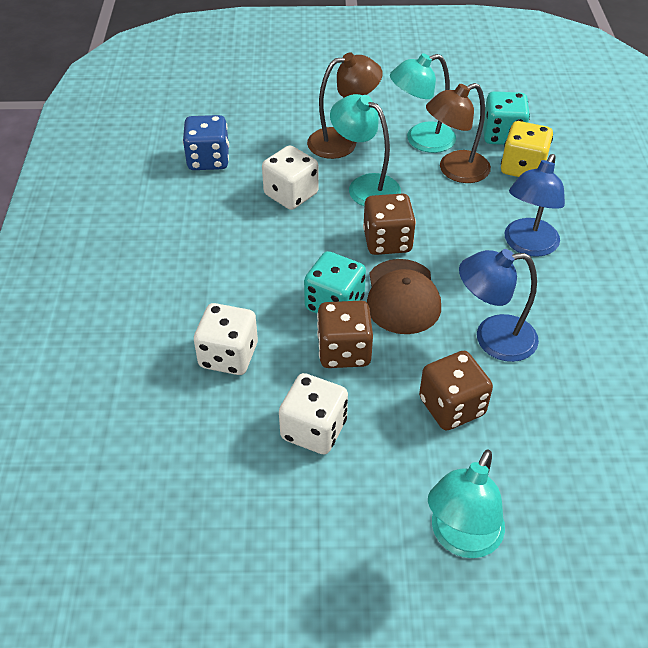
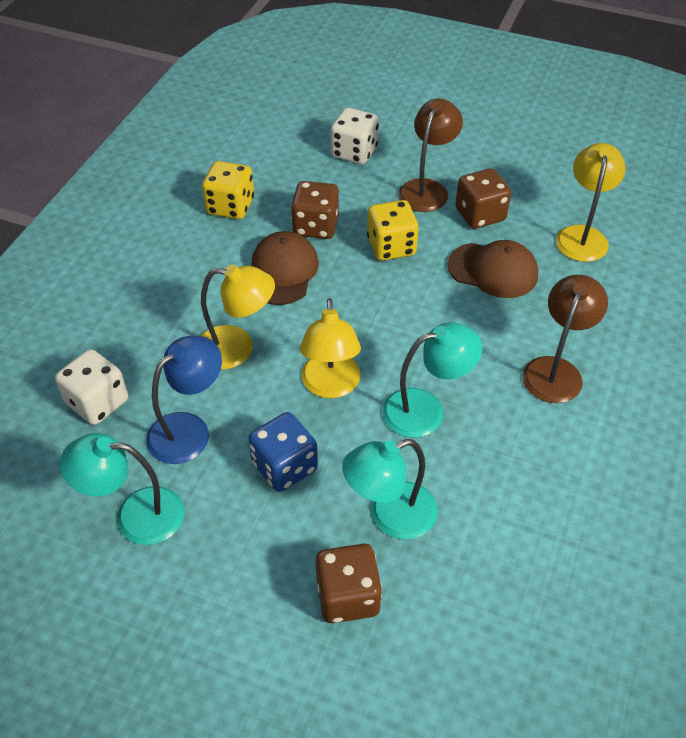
blue lamp: [459,249,539,362] [504,154,565,257] = 2 -> [146,336,222,464] = 1
brown cap: [367,259,441,334] = 1 -> [251,231,319,305] [448,240,538,298] = 2
turquoise dice: [304,251,366,314] [483,91,530,145] = 2 -> none = 0
white dice: [194,303,258,375] [262,145,319,210] [279,373,348,454] = 3 -> [55,349,128,425] [331,108,379,164] = 2
yellow dice: [501,121,553,177] = 1 -> [202,161,254,219] [367,200,419,261] = 2
yellow lamp: none = 0 -> [201,264,275,370] [300,298,361,398] [556,143,626,262] = 3

